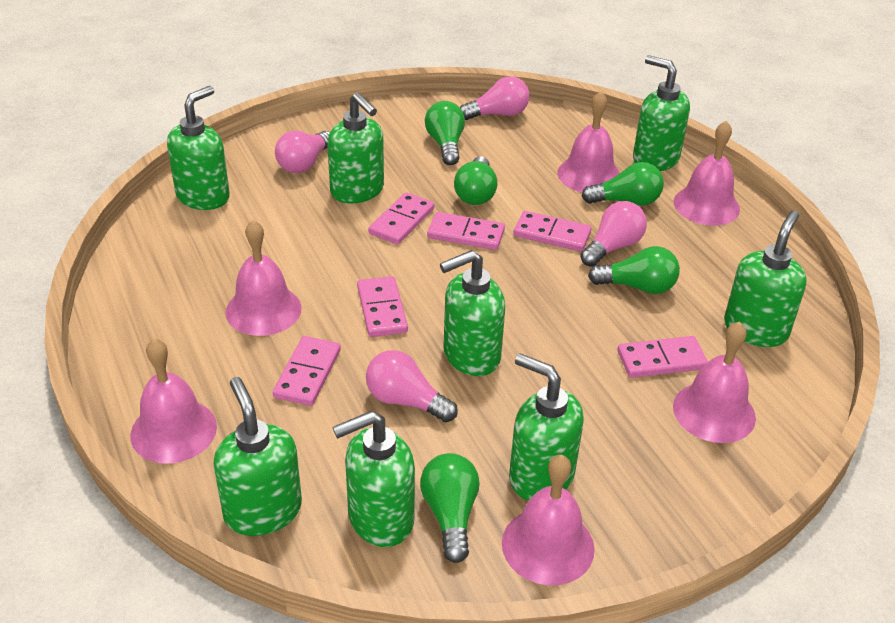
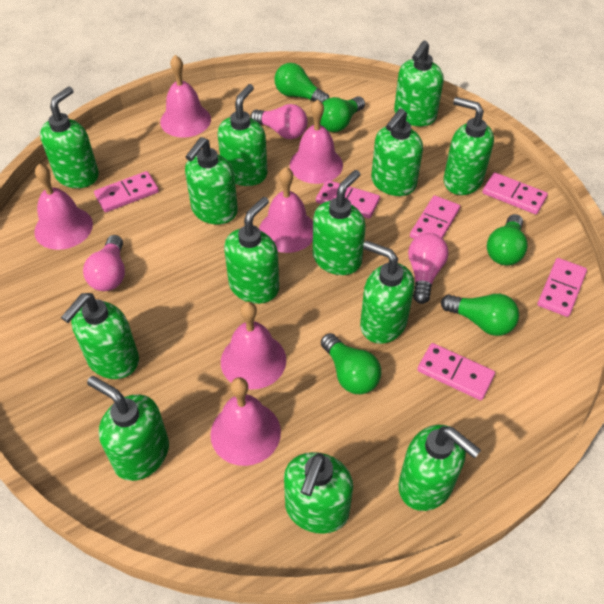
green soap dispenser: [167,86,230,210] [213,377,302,536] [327,92,384,203] [332,411,415,547] [440,250,505,376] [509,353,584,501] [633,55,690,171] [724,210,807,347] = 8 -> [40,87,99,188] [61,293,139,379] [87,376,169,481] [185,137,238,225] [218,84,267,186] [224,197,279,304] [284,452,353,534] [313,170,366,275] [360,241,414,344] [371,109,423,196] [394,41,444,126] [398,425,481,511] [444,97,494,195] = 13
pink light bulb: [275,131,330,173] [366,350,458,422] [460,76,529,120] [580,201,647,267] = 4 -> [83,235,125,291] [250,104,308,139] [408,233,449,304] = 3

